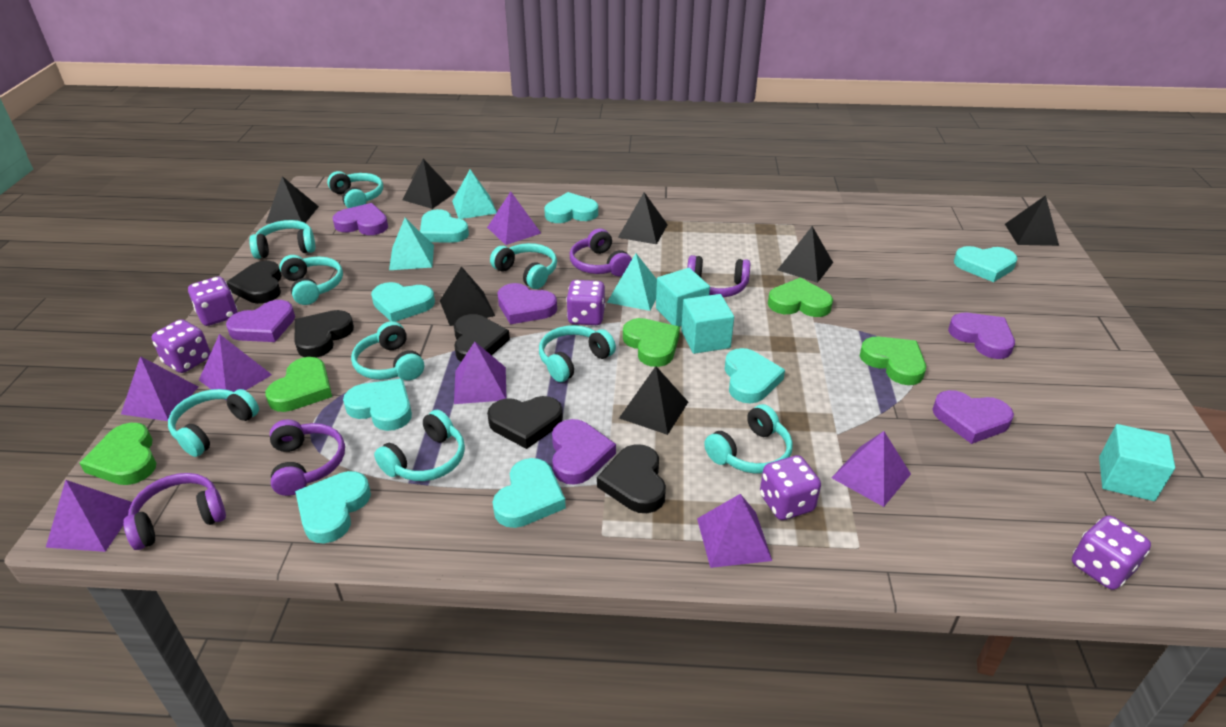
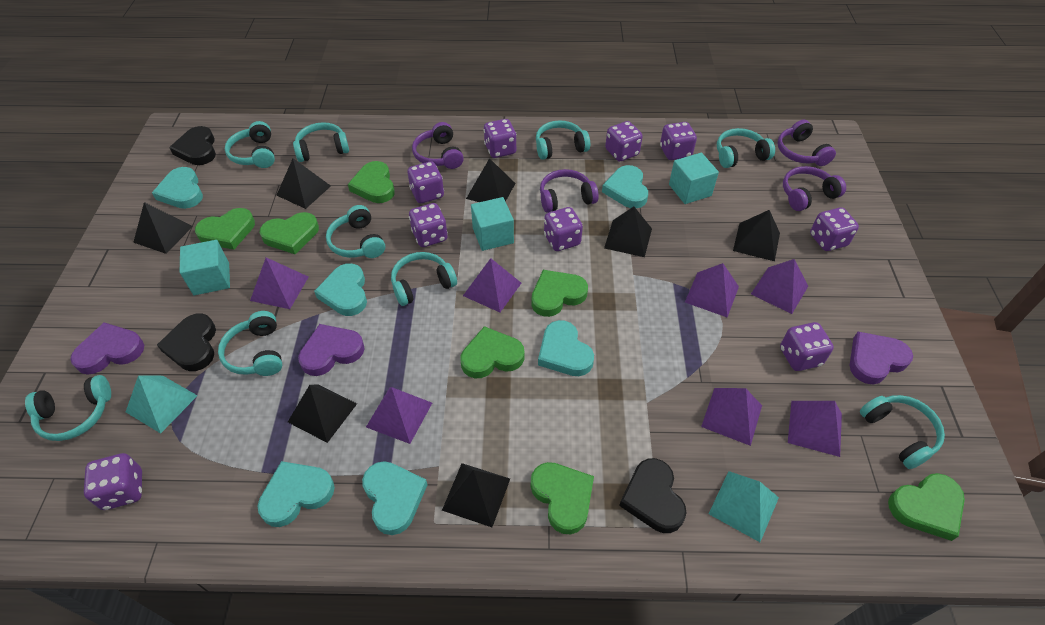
black heart: [226,261,282,304] [294,310,354,358] [454,314,510,362] [487,396,563,449] [597,444,666,513] = 5 -> [157,313,216,371] [169,126,216,165] [619,458,687,533] = 3
green heart: [79,423,156,485] [265,357,332,412] [623,318,680,367] [768,277,833,317] [860,336,926,385] = 5 -> [195,208,255,250] [259,212,319,254] [348,161,395,203] [461,326,525,378] [531,270,588,317] [531,462,594,534] [888,473,965,541] = 7
purple dice: [152,319,211,373] [188,277,238,326] [566,280,606,325] [760,455,821,520] [1072,515,1151,590] = 5 -> [84,453,142,510] [408,161,444,203] [409,203,448,247] [484,119,517,158] [544,207,583,251] [605,121,643,161] [660,122,697,160] [780,322,834,371] [810,207,859,251] = 9
purple heart: [226,300,295,342] [332,203,388,235] [497,283,557,324] [552,419,616,485] [933,390,1014,444] [948,313,1015,359] = 6 -> [70,322,144,375] [298,324,365,376] [850,332,913,385] = 3
turquoise heart: [295,471,371,544] [343,379,412,431] [371,282,435,322] [420,209,469,243] [493,458,566,528] [544,192,598,223] [725,348,785,403] [954,246,1017,282] = 8 -> [152,167,203,209] [258,461,335,527] [314,263,367,316] [362,461,428,535] [538,320,594,376] [602,165,648,208] = 6
turquoise pyramid: [389,218,434,270] [452,169,497,219] [607,253,657,311] = 3 -> [126,375,198,433] [709,471,779,542] = 2

